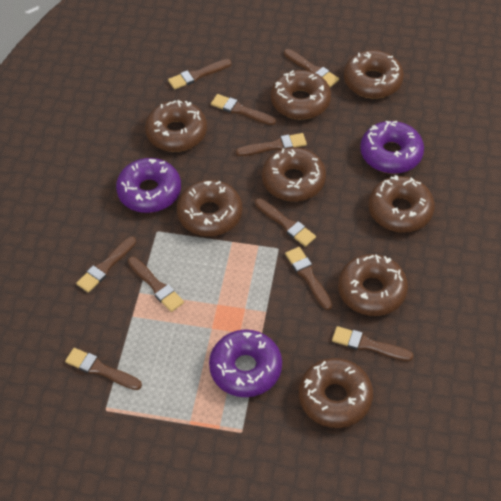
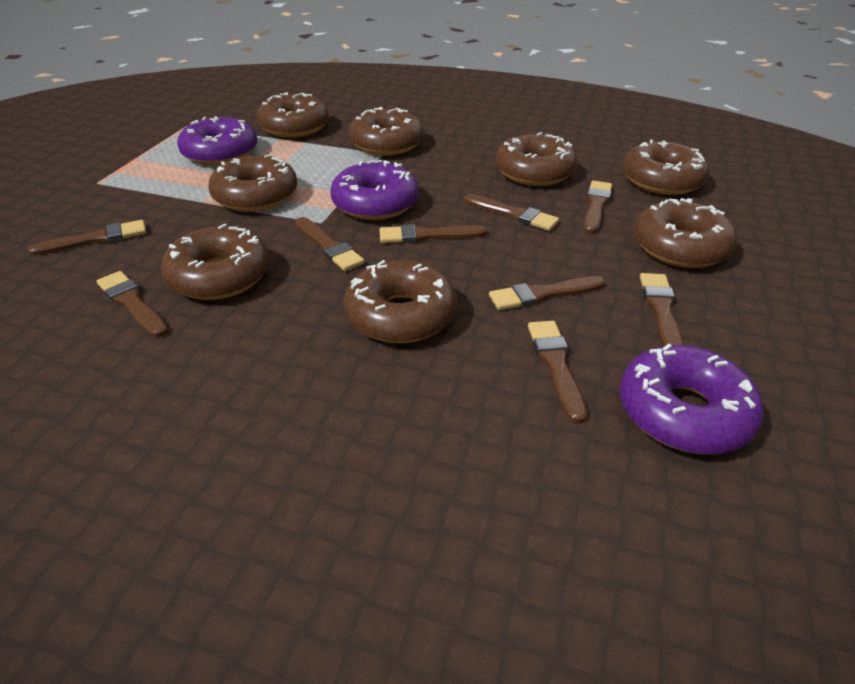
brown brush: [65,348,142,390] [76,236,136,293] [128,257,184,312] [168,59,231,90] [211,94,276,125] [236,133,307,156] [255,198,316,247] [284,49,339,87] [285,247,333,310] [332,326,414,361] = 10 -> [28,220,147,256] [97,271,168,337] [296,217,365,271] [380,224,487,243] [464,194,559,231] [489,276,605,310] [528,321,587,424] [583,181,612,234] [640,273,684,346] = 9

